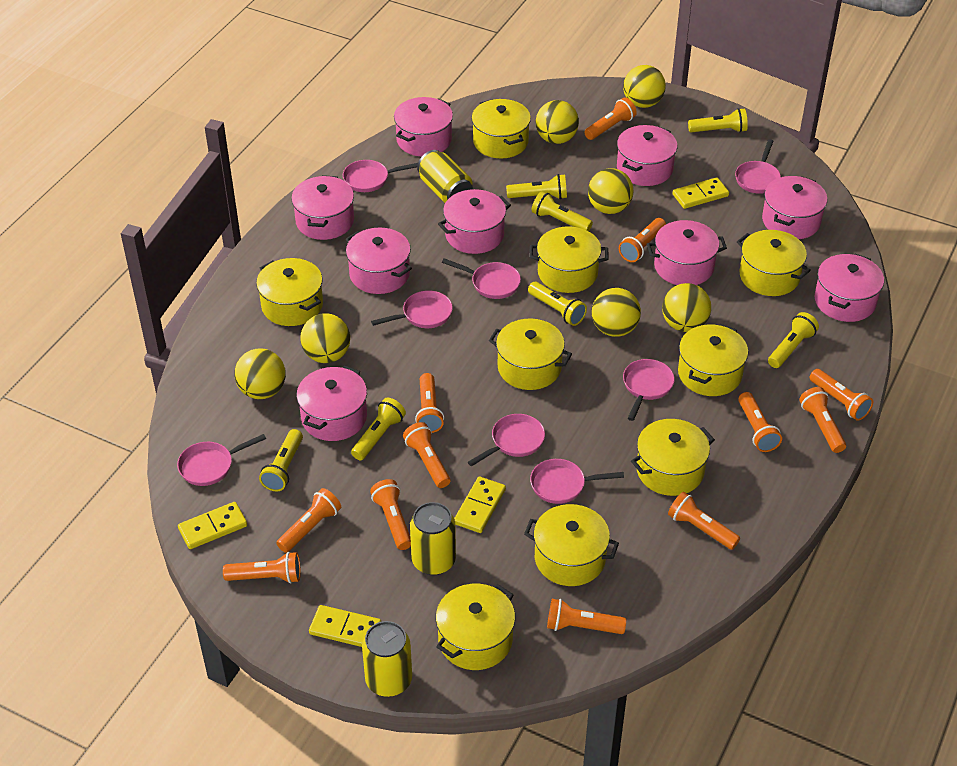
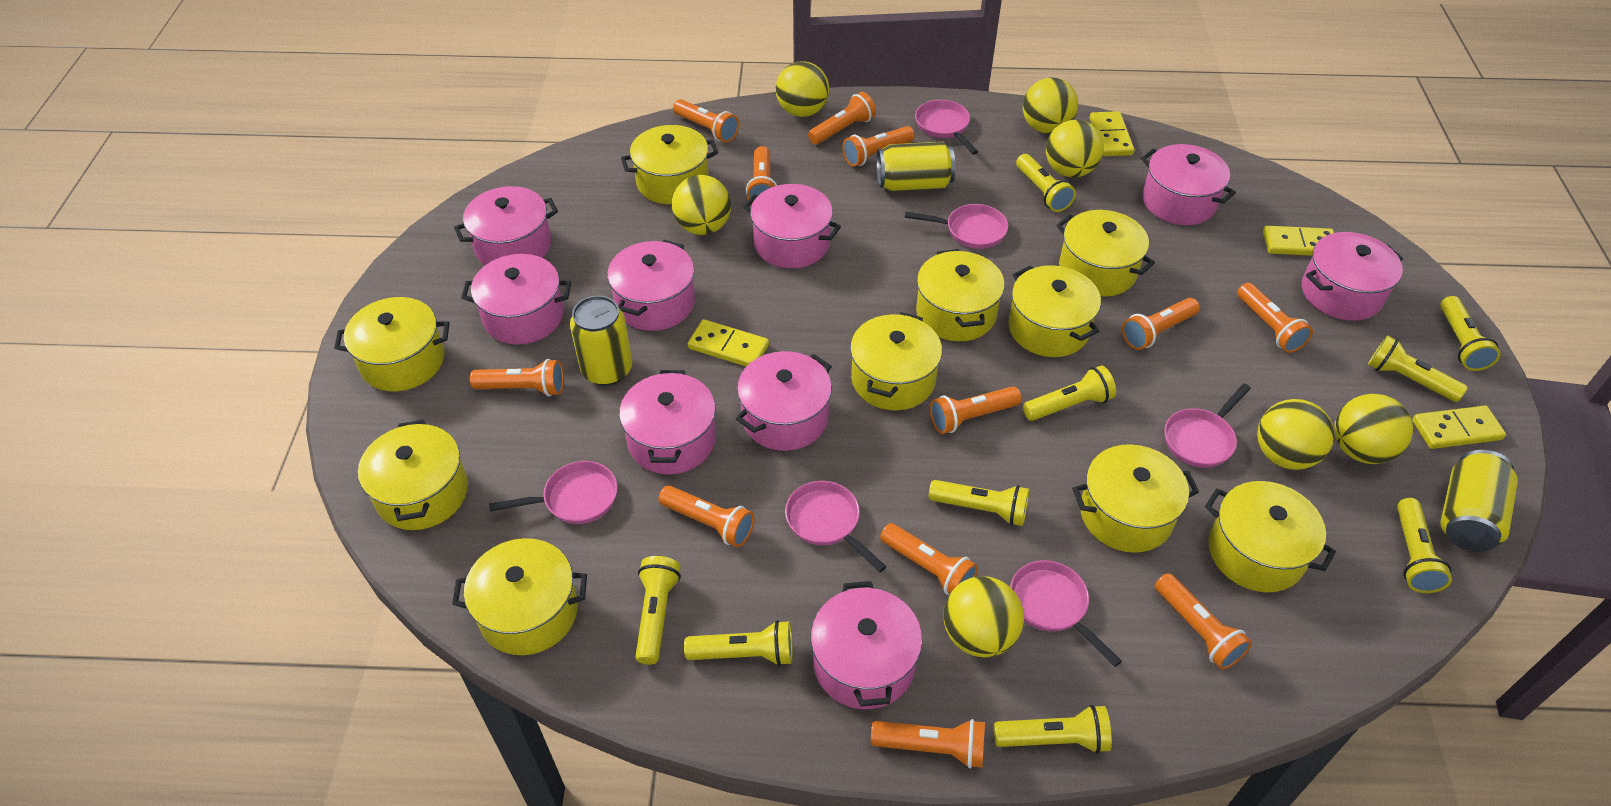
pink pan: [177,434,266,486] [343,160,418,192] [371,291,453,328] [442,258,521,299] [468,414,545,467] [530,459,624,504] [623,359,675,421] [735,139,781,194] = 8 -> [489,461,618,524] [785,481,886,572] [905,204,1008,249] [915,100,978,154] [1010,560,1122,667] [1164,383,1251,468] = 6
yellow flashlight: [259,429,303,491] [351,398,406,460] [506,174,567,199] [528,282,587,326] [532,191,593,231] [688,108,748,133] [768,312,819,368] = 7 -> [635,556,681,665] [684,620,793,666] [929,480,1029,526] [994,705,1112,754] [1016,154,1076,212] [1023,366,1116,421] [1368,335,1468,402] [1397,498,1452,593] [1440,296,1501,371] = 9
yellow pot: [256,258,323,326] [436,584,515,670] [471,99,531,158] [489,319,572,390] [524,504,619,586] [529,226,608,293] [631,419,715,496] [678,324,748,396] [737,230,811,296] = 9 -> [334,297,449,391] [358,420,468,530] [452,538,587,655] [621,125,718,204] [850,312,942,411] [916,249,1005,341] [1009,265,1101,357] [1056,210,1155,297] [1073,444,1199,553] [1205,481,1336,592] = 10

